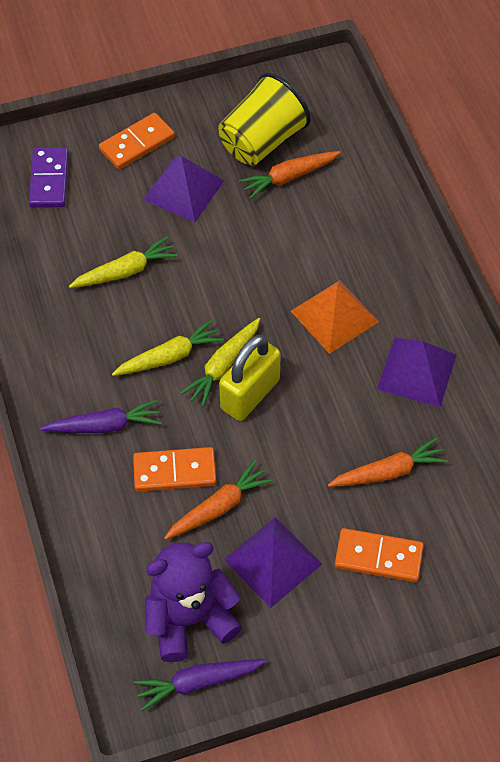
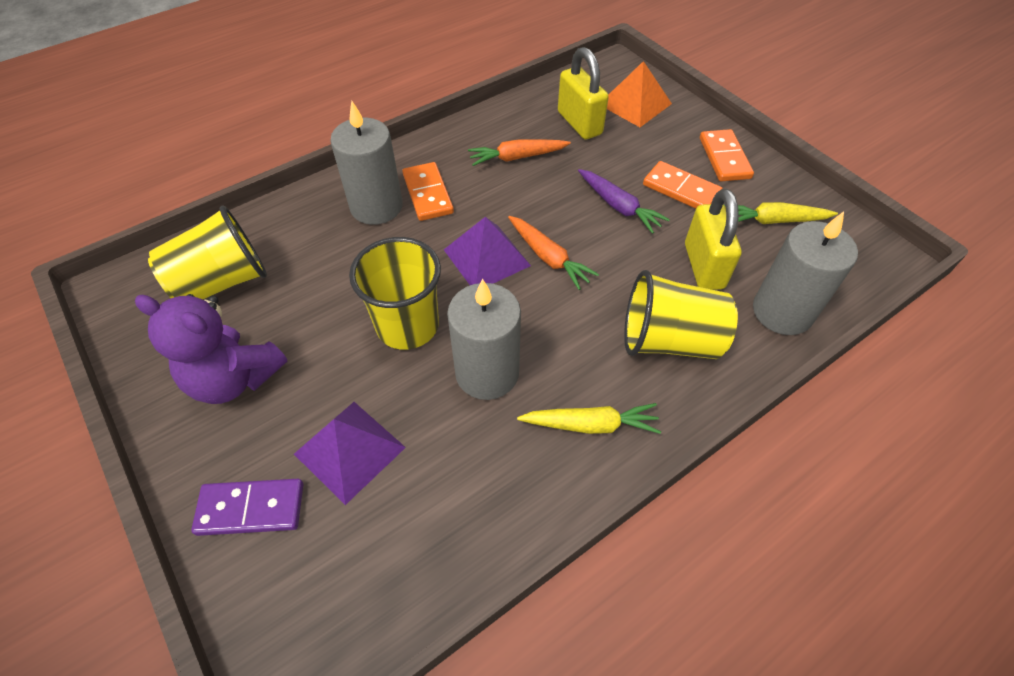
grey candle: none = 0 -> [330,100,403,225] [447,278,521,400] [753,211,858,335] = 3
orange carrot: [164,460,273,540] [239,151,341,199] [328,437,448,487] = 3 -> [468,139,571,166] [508,216,599,290] = 2
purple carrot: [40,400,161,433] [134,659,267,711] = 2 -> [578,169,670,234] = 1
purple pyramid: [143,156,224,222] [224,517,322,608] [377,338,456,407] = 3 -> [294,402,406,505] [444,217,531,285] = 2
yellow carrot: [69,236,178,288] [112,320,224,376] [180,318,260,407] = 3 -> [517,403,661,434] [724,202,838,224] = 2
yellow cup: [218,73,311,165] = 1 -> [148,206,267,300] [349,237,441,350] [624,270,738,359] = 3
yellow padlock: [219,335,281,421] = 1 -> [558,47,609,139] [685,189,742,290] = 2

